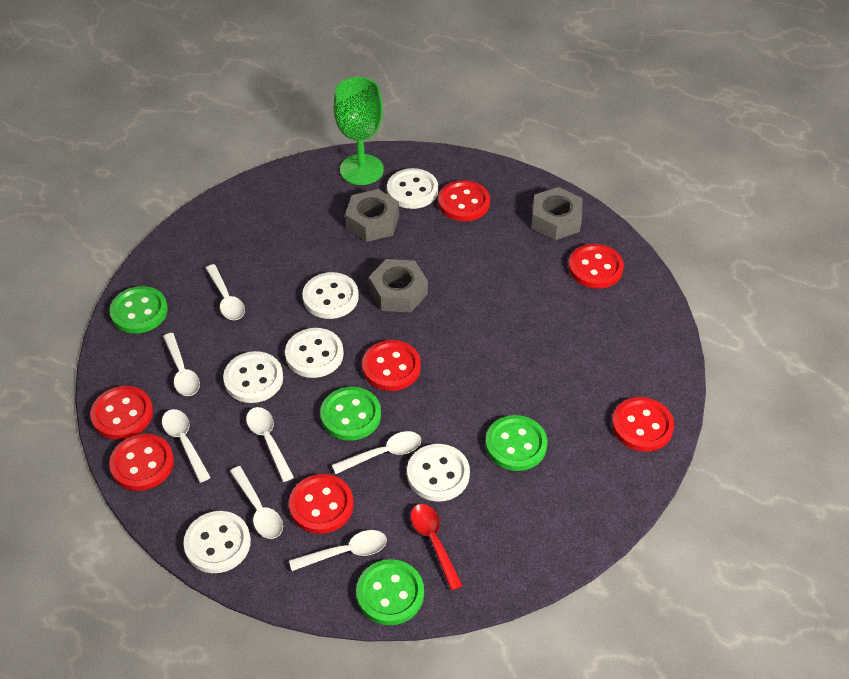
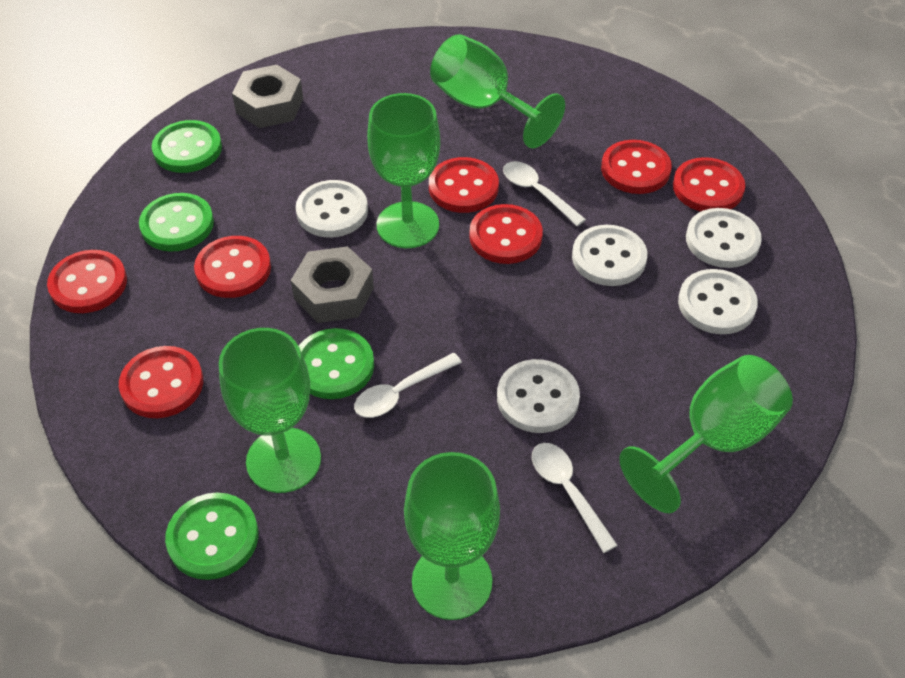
green goblet: [334,77,384,185] = 1 -> [219,328,321,493] [367,93,440,248] [404,452,500,620] [430,34,565,148] [619,355,793,513] = 5
grey nut: [345,189,399,242] [369,259,428,313] [532,187,582,240] = 3 -> [232,65,303,128] [291,246,374,323] = 2
red spoon: [411,504,463,590] = 1 -> none = 0
white button: [183,511,251,573] [223,351,283,403] [285,328,344,378] [302,272,359,319] [387,168,438,209] [407,444,470,502] = 6 -> [296,180,368,238] [497,359,580,433] [572,225,647,286] [678,269,758,334] [686,208,762,268] = 5
white spoon: [162,409,211,483] [163,333,200,396] [206,264,245,320] [230,466,283,539] [246,407,294,482] [289,530,387,571] [332,431,421,474] = 7 -> [354,353,462,418] [503,161,586,226] [532,443,618,553] = 3

